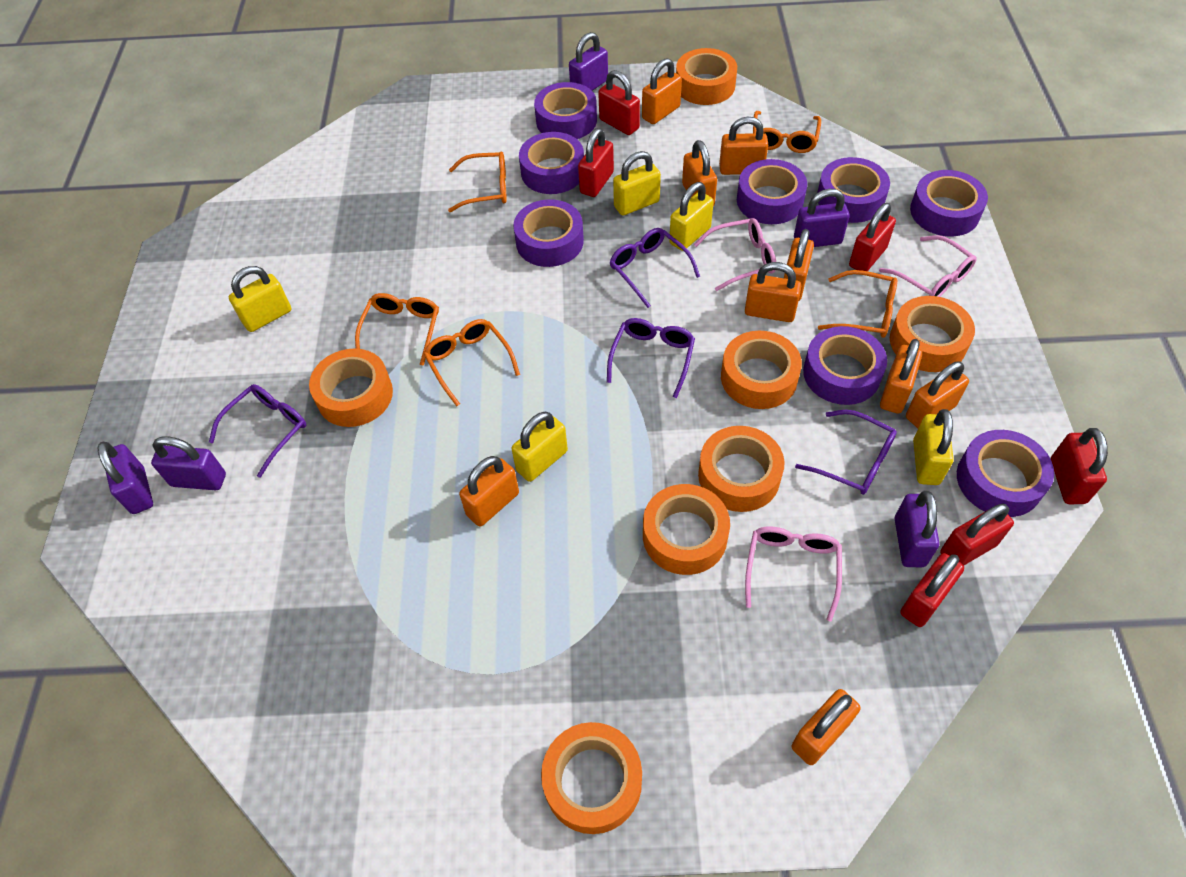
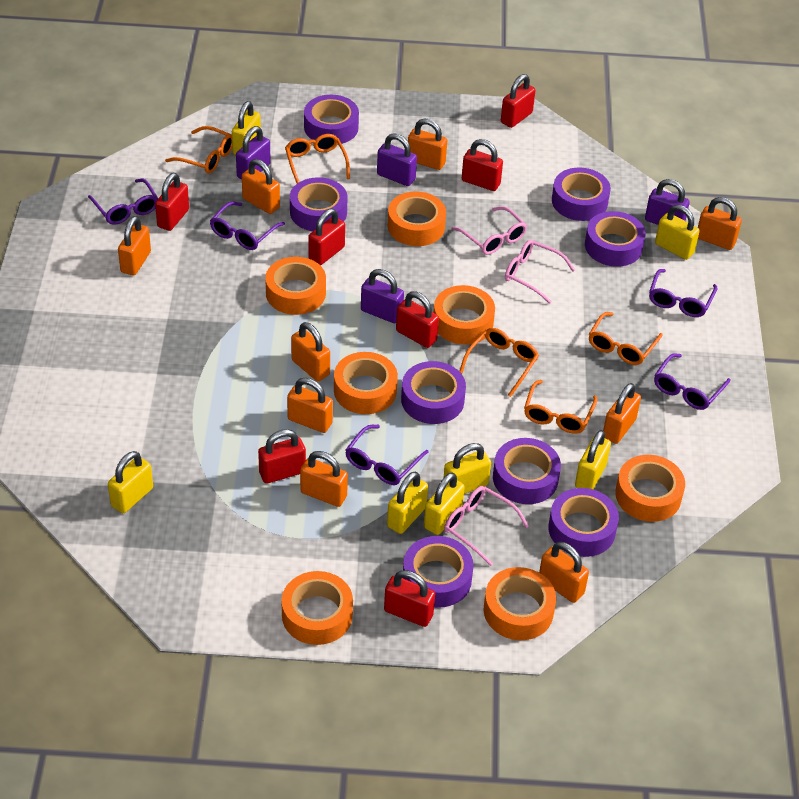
purple glasses: [209,384,306,478] [607,318,695,398] [610,228,700,308] [795,410,897,495] = 4 -> [88,179,158,225] [210,202,285,250] [346,425,429,485] [649,269,718,317] [654,353,731,410] = 5
purple padlock: [97,442,153,514] [151,436,226,490] [569,32,608,91] [794,189,850,247] [894,491,939,567] = 5 -> [236,126,271,179] [361,269,404,323] [377,133,417,186] [645,179,690,225] = 4
red padlock: [578,128,614,197] [598,70,640,135] [849,203,896,271] [900,553,964,627] [940,504,1014,566] [1051,428,1108,504] = 6 -> [155,173,189,231] [258,429,306,484] [308,209,345,265] [384,570,435,627] [396,291,439,348] [462,139,503,191] [501,74,535,128] = 7
yellow padlock: [229,266,291,332] [511,412,568,482] [613,151,661,216] [669,182,714,251] [913,409,954,485] = 5 -> [108,451,153,513] [232,101,261,155] [387,471,428,534] [424,472,465,535] [444,443,491,494] [575,430,611,489] [655,205,700,260] = 7

